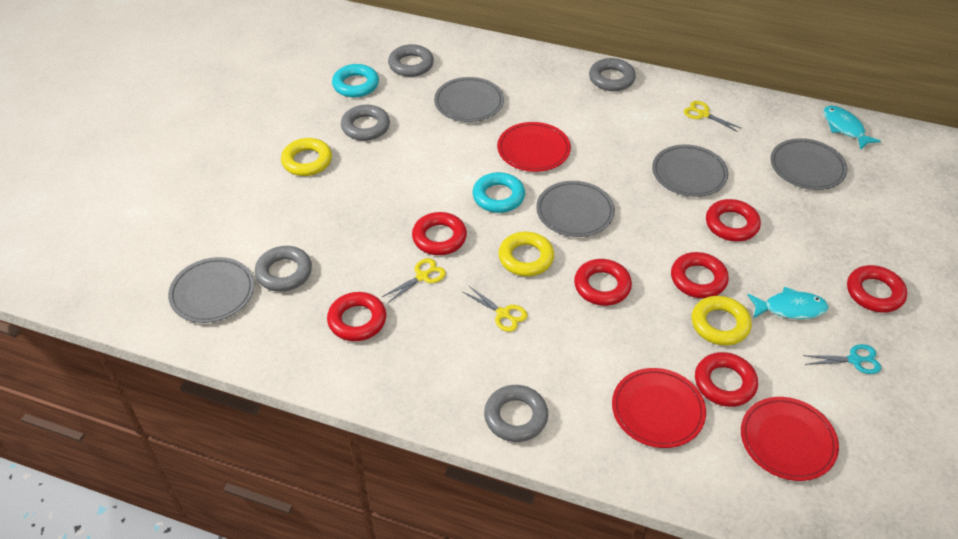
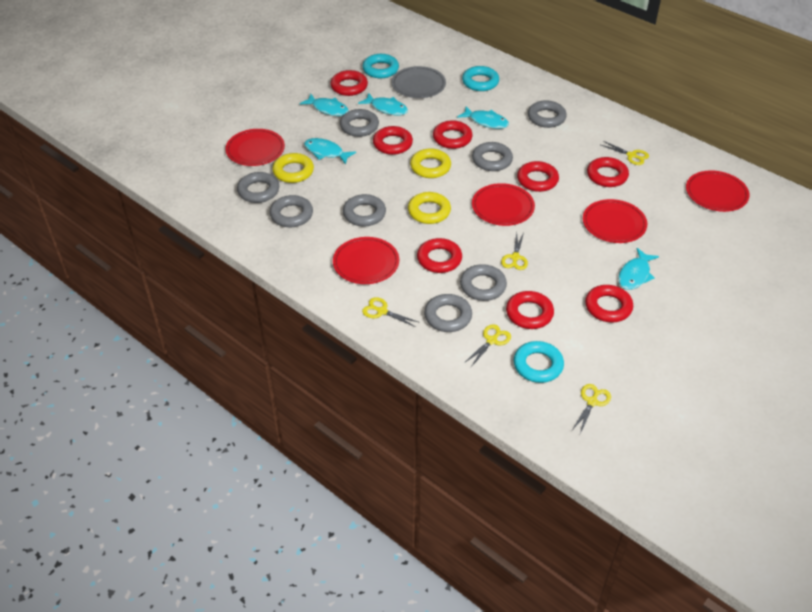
grey plate: [168,257,254,323] [434,77,504,122] [536,181,615,237] [652,144,728,197] [770,138,847,190] = 5 -> [391,66,446,98] = 1
grey ring: [255,246,312,292] [341,105,390,141] [388,44,434,77] [484,385,548,442] [589,58,636,91] = 5 -> [237,172,279,203] [270,195,313,227] [340,109,379,137] [343,194,386,227] [424,294,472,332] [460,264,507,301] [472,142,513,171] [528,100,567,128] = 8
red plate: [497,122,571,172] [612,368,706,448] [741,397,839,481] = 3 -> [225,129,285,166] [333,237,399,284] [472,183,535,226] [583,199,647,243] [686,170,749,212] = 5
red ring: [327,292,386,341] [412,212,467,255] [574,259,632,306] [671,252,729,298] [695,352,758,407] [706,199,761,241] [847,265,907,313] = 7 -> [330,70,368,96] [373,126,413,155] [417,238,462,273] [433,120,473,149] [506,291,554,329] [517,161,559,192] [585,285,633,323] [587,157,629,187] = 8
turquoise fish: [748,287,829,319] [823,105,881,150] = 2 -> [300,94,349,116] [304,138,356,165] [358,93,408,116] [457,106,509,129] [618,248,659,290] = 5
turquoise ring: [332,64,379,97] [473,172,525,213] = 2 -> [362,54,399,78] [462,66,499,91] [514,341,564,383] = 3
turquoise scissors: [803,344,881,374] = 1 -> none = 0
yellow scissors: [382,258,446,303] [463,286,528,332] [684,101,741,132] = 3 -> [362,297,420,327] [464,324,511,367] [501,232,528,270] [572,384,611,433] [601,141,649,165] = 5

